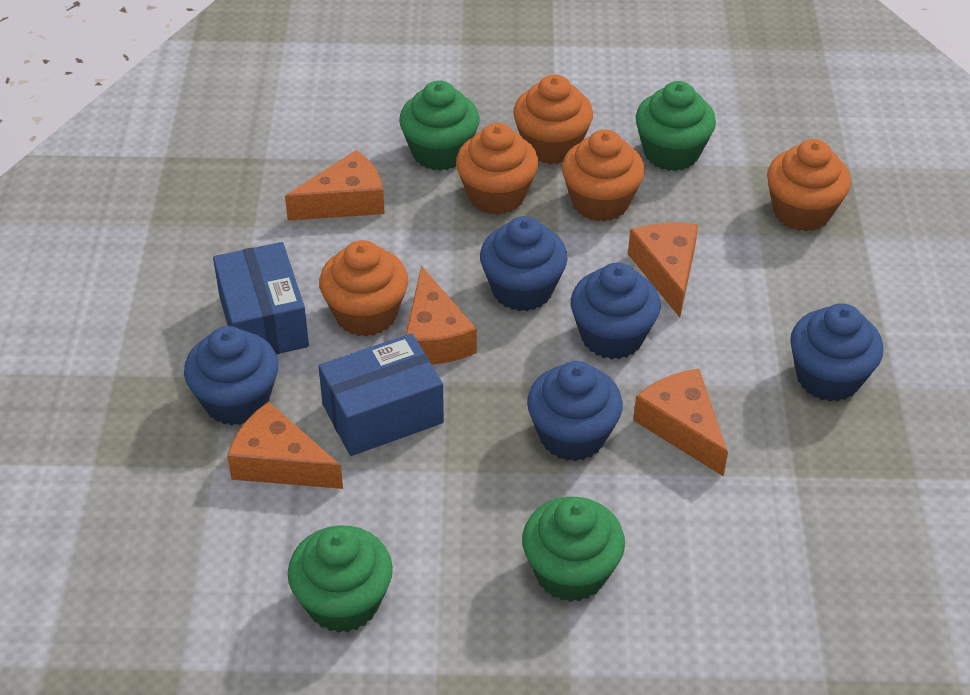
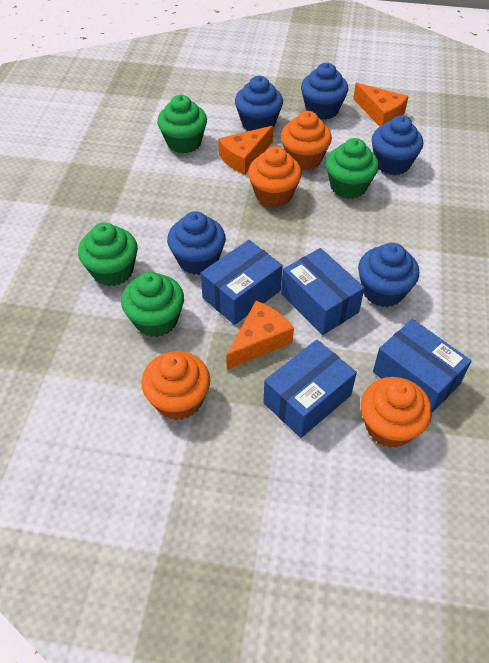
blue box: [213,242,309,355] [318,333,444,456] = 2 -> [201,240,283,325] [263,340,357,438] [281,248,365,335] [373,319,471,412] = 4
orange cheese: [227,402,343,489] [285,150,385,221] [405,265,477,365] [628,222,698,317] [633,369,728,476] = 5 -> [218,126,273,175] [226,301,294,370] [353,83,409,127] = 3
orange cupcake: [319,240,408,336] [456,123,538,215] [513,74,593,164] [562,130,645,222] [767,139,851,231] = 5 -> [141,351,210,420] [248,146,302,207] [281,111,332,170] [361,377,432,448] = 4

